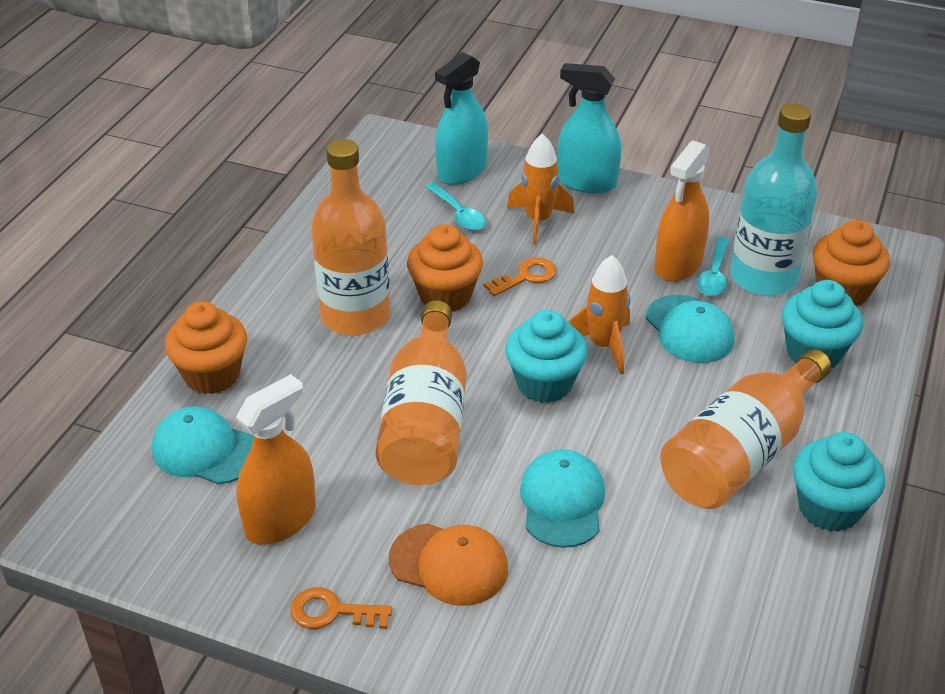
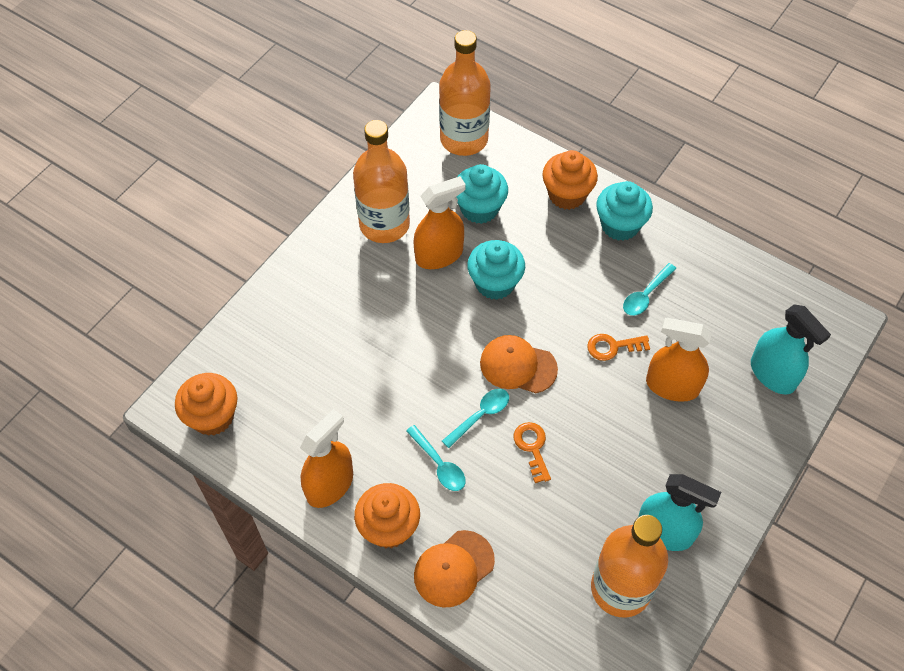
orange cap: [389,523,508,606] = 1 -> [414,530,495,608] [480,335,558,393] = 2
orange rocket: [507,133,574,245] [568,255,630,374] = 2 -> none = 0
orange spray bottle: [236,374,316,544] [654,141,710,282] = 2 -> [300,409,353,508] [414,176,466,269] [646,318,712,402] = 3
turquoise bottle: [730,103,817,296] = 1 -> none = 0
turquoise cap: [152,406,254,484] [520,449,605,548] [646,295,735,363] = 3 -> none = 0
turquoise spoon: [425,182,486,230] [697,237,730,296] = 2 -> [406,425,466,491] [442,389,509,448] [623,263,677,316] = 3

